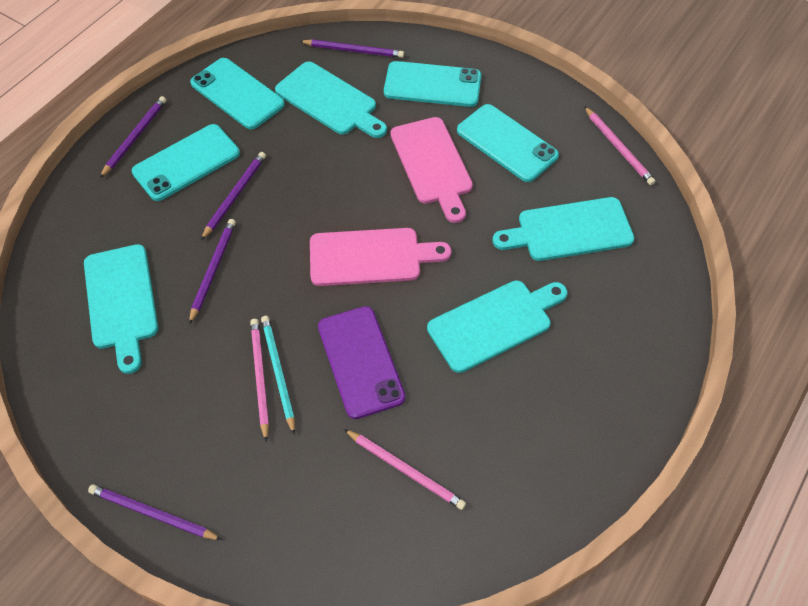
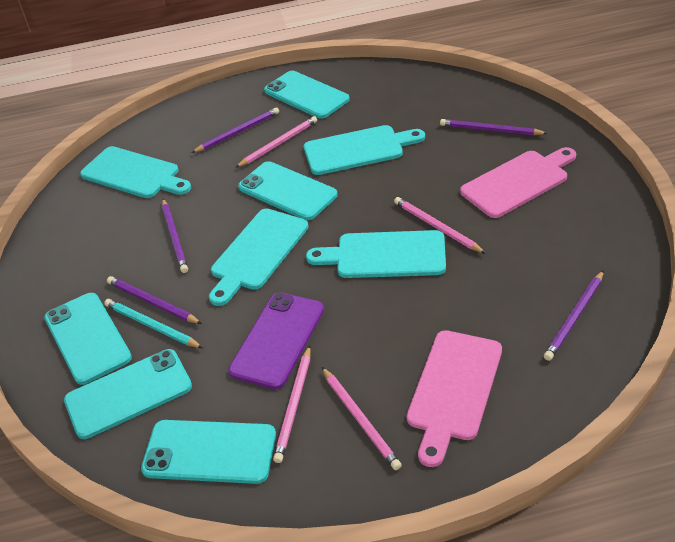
pink pencil: [250,319,269,442] [344,429,466,510] [584,106,656,185] = 3 -> [235,116,317,168] [273,345,311,463] [322,367,402,470] [394,197,486,254] = 4
turquoise phone: [132,124,240,201] [190,58,285,130] [384,61,481,107] [457,104,559,182] = 4 -> [44,293,132,385] [64,349,192,439] [141,420,276,484] [238,161,338,220] [264,71,350,119] = 5

